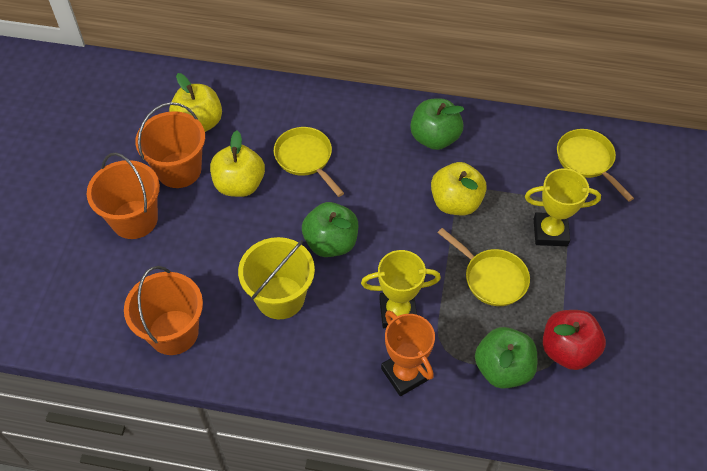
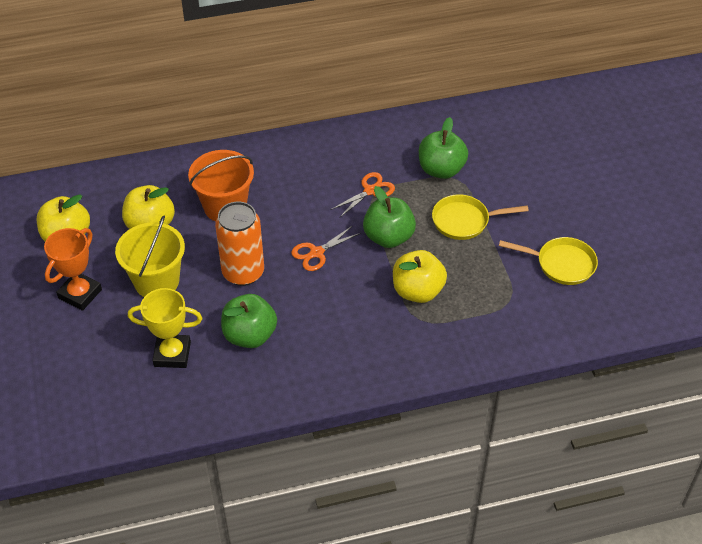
orange bucket: [87,153,160,239] [124,266,203,355] [135,102,205,188] = 3 -> [188,150,254,221] = 1
orange can: none = 0 -> [215,202,264,286] = 1
orange scissors: none = 0 -> [291,225,361,271] [330,172,395,218] = 2
red apple: [543,310,606,370] = 1 -> none = 0
yellow pan: [274,127,344,197] [438,228,530,306] [557,129,634,202] = 3 -> [432,194,529,240] [499,237,598,285] = 2
yellow trophy: [361,250,441,328] [525,168,601,246] = 2 -> [128,288,202,368] = 1

